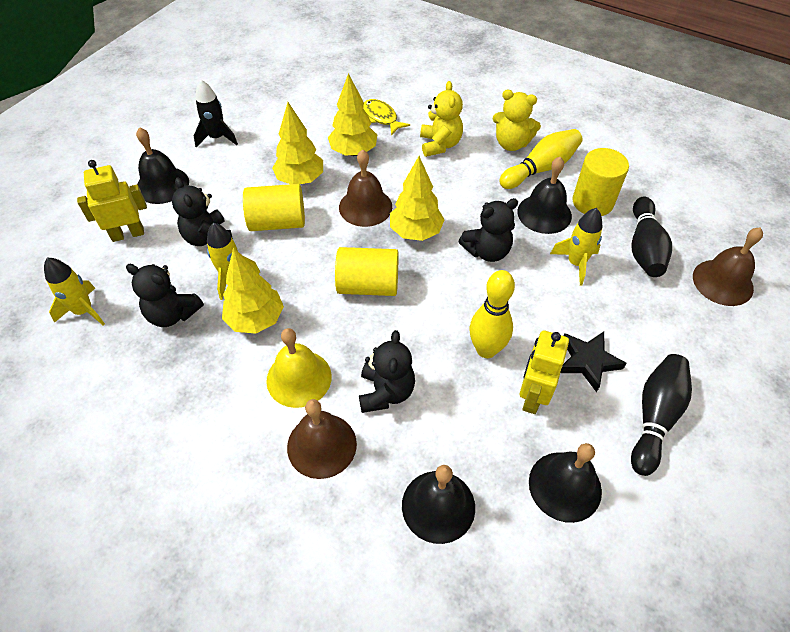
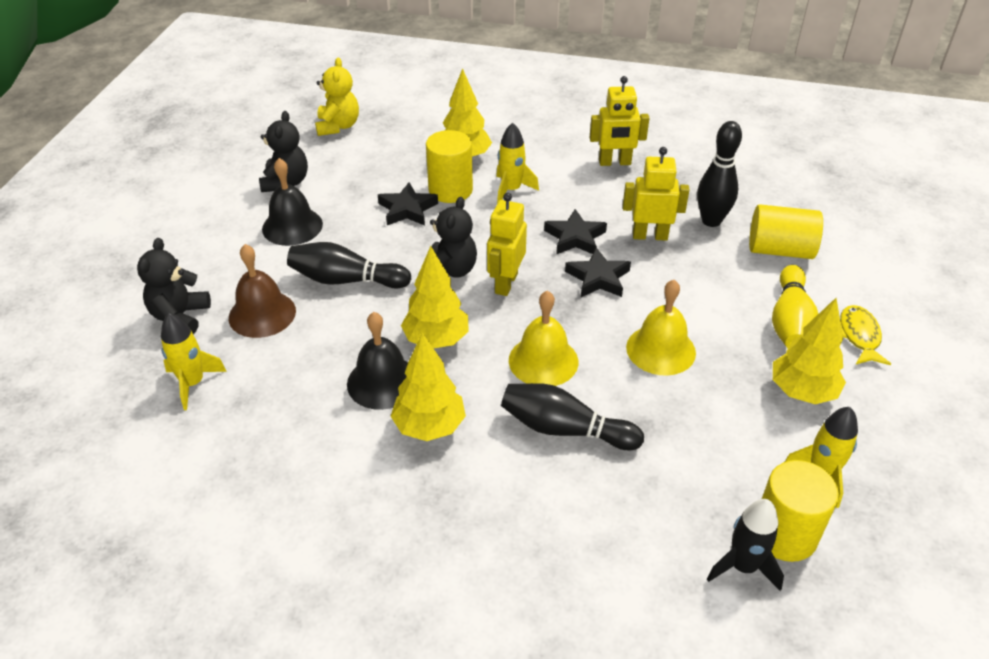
black bell: [136,127,189,204] [402,465,475,544] [518,157,572,234] [529,443,602,523] = 4 -> [262,158,323,246] [347,312,408,410] = 2
black bowling pin: [631,354,692,476] [632,197,672,277] = 2 -> [287,242,411,289] [501,383,644,450] [697,121,742,227] = 3
black star: [560,331,627,392] = 1 -> [378,182,438,225] [544,209,607,254] [565,248,631,297] = 3
black teddy bear: [126,264,204,327] [172,177,233,246] [359,330,415,413] [458,198,518,262] = 4 -> [137,238,211,334] [259,111,308,192] [430,197,477,278] = 3
brown bell: [287,399,357,479] [339,150,392,227] [693,227,763,306] = 3 -> [229,244,296,338] = 1
yellow bell: [266,328,332,408] = 1 -> [509,290,578,386] [626,280,696,376] = 2
yellow bowling pin: [470,270,515,358] [499,129,583,189] = 2 -> [772,265,818,348] = 1
yellow robot: [77,160,147,242] [520,330,569,414] = 2 -> [487,193,527,296] [590,76,649,166] [623,147,689,241] = 3
yellow teddy bear: [420,81,463,157] [493,90,541,151] = 2 -> [315,58,359,136] = 1

